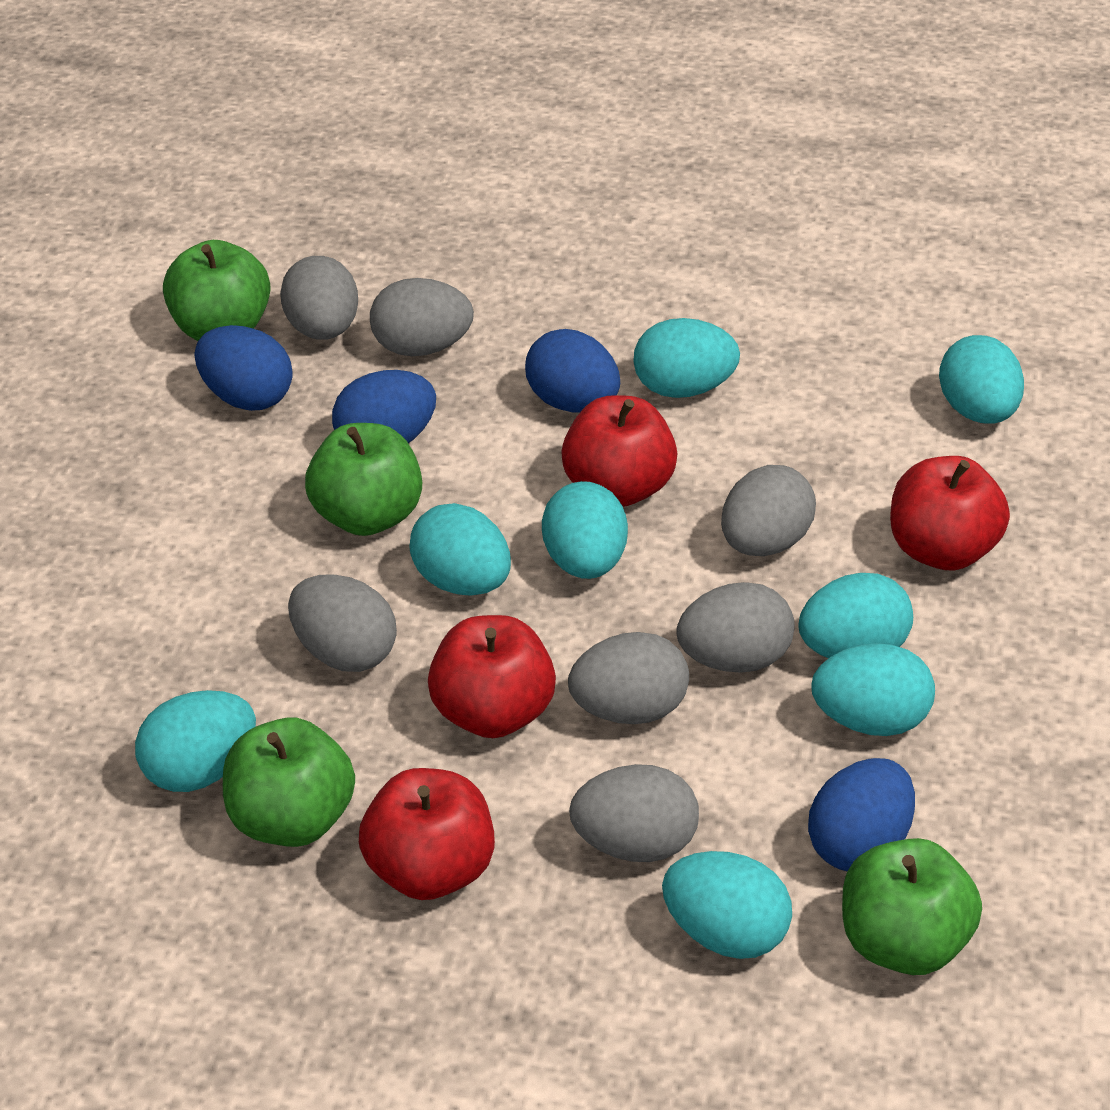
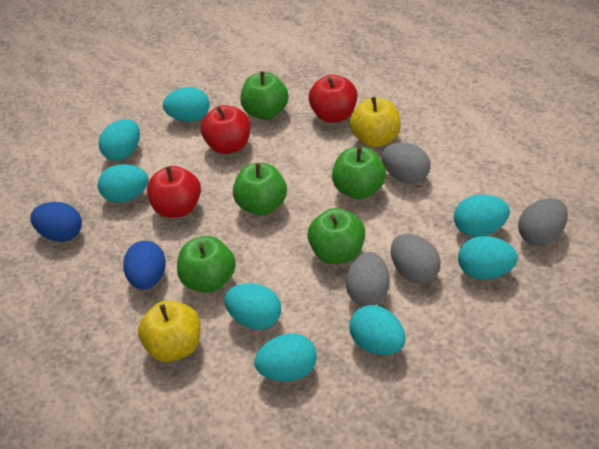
blue egg: [195,325,293,411] [332,370,436,443] [525,329,620,412] [808,758,915,871] = 4 -> [30,202,82,242] [123,241,166,290] = 2
green apple: [163,240,270,341] [223,717,355,847] [305,423,422,536] [842,838,982,975] = 4 -> [177,236,236,293] [233,163,287,215] [240,71,288,120] [307,208,365,264] [332,147,386,199] = 5
grey egg: [280,256,358,340] [288,574,397,672] [370,278,474,356] [568,632,689,724] [569,764,699,862] [676,582,795,673] [721,465,816,556] = 7 -> [346,252,390,306] [381,143,430,183] [391,234,441,284] [518,198,568,246] = 4
red apple: [359,768,495,900] [428,615,556,738] [561,395,677,507] [890,456,1010,571] = 4 -> [147,166,201,218] [201,105,251,154] [309,74,357,123] = 3
yellow apple: none = 0 -> [138,301,201,362] [350,97,401,147] = 2

